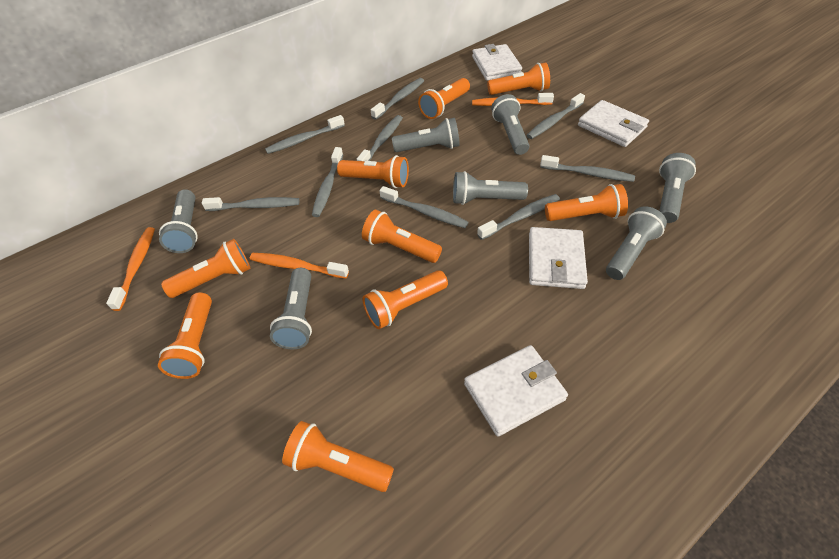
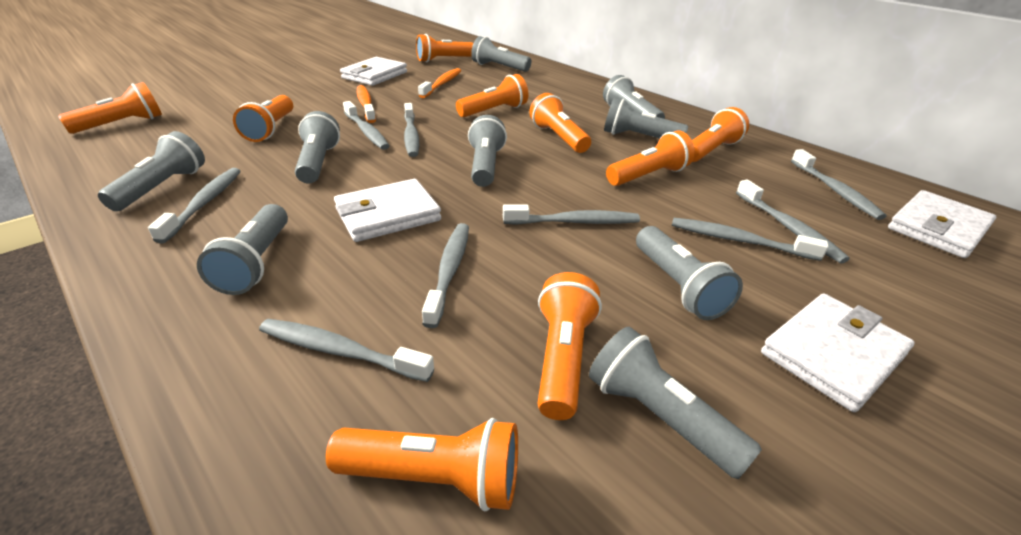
grey flashlight: [159,189,198,253] [270,268,312,349] [392,118,460,152] [453,171,528,205] [491,94,529,155] [606,206,667,280] [659,153,696,223] = 7 -> [98,131,205,211] [197,204,288,295] [295,111,340,183] [468,115,507,187] [471,36,531,72] [589,327,762,479] [603,75,665,119] [604,98,688,138] [636,226,743,320] = 9
orange toothbrush: [106,227,155,311] [250,253,349,279] [472,93,554,106] = 3 -> [357,85,376,123] [418,68,461,98] = 2

